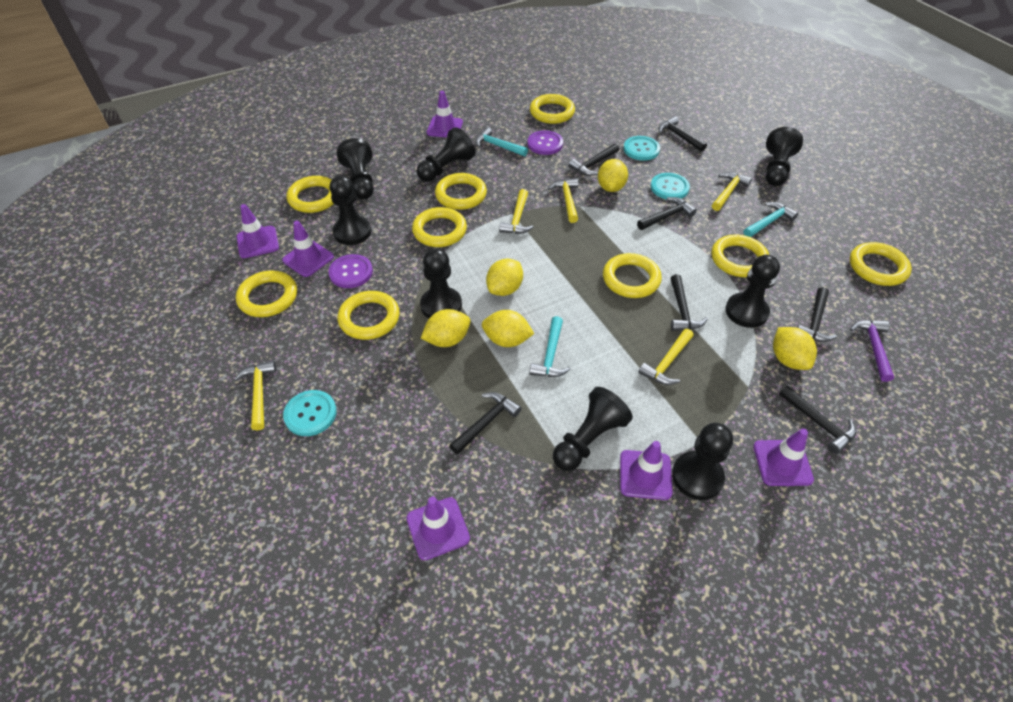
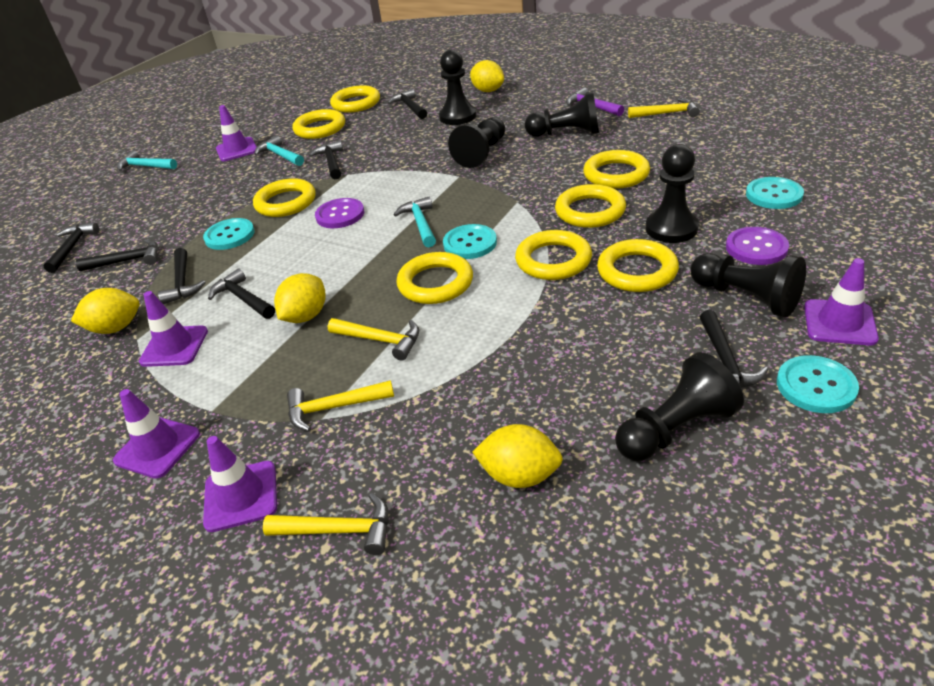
black pawn: [330,175,371,245] [337,138,374,199] [417,127,475,182] [420,248,462,318] [553,387,633,471] [672,423,733,500] [725,255,780,328] [766,127,803,186] = 8 -> [439,50,476,125] [448,117,505,168] [525,91,599,137] [615,352,744,461] [646,144,699,243] [690,253,806,318] = 6
purple traffic cone: [236,204,279,258] [282,221,334,277] [406,497,470,560] [427,91,463,138] [620,441,672,500] [753,429,814,486] = 6 -> [113,389,200,479] [139,291,208,367] [203,436,277,532] [216,105,257,161] [804,258,879,345] = 5
turquoise button: [283,390,337,436] [623,136,660,161] [650,173,690,199] = 3 -> [203,218,255,250] [443,224,497,259] [746,177,804,209] [777,355,859,413] = 4
yellow hammer: [234,360,276,431] [499,189,533,234] [548,178,579,223] [638,329,694,385] [712,172,752,211] = 5 -> [263,493,389,555] [287,380,394,431] [328,318,419,361] [628,98,700,118] = 4
yellow lemon: [421,309,470,347] [482,310,534,347] [486,259,523,296] [598,159,628,192] [773,327,817,370] = 5 -> [71,288,140,334] [274,273,325,323] [470,60,504,92] [472,424,563,488] = 4
yellow ring: [236,271,297,317] [287,176,334,213] [337,291,400,340] [412,207,467,247] [435,173,487,210] [530,94,575,124] [603,253,662,298] [711,235,769,277] [850,242,912,286] = 9 -> [253,178,316,217] [292,109,345,139] [330,85,380,113] [396,252,473,304] [515,230,592,280] [555,184,626,228] [583,150,650,189] [597,239,679,292] = 8

